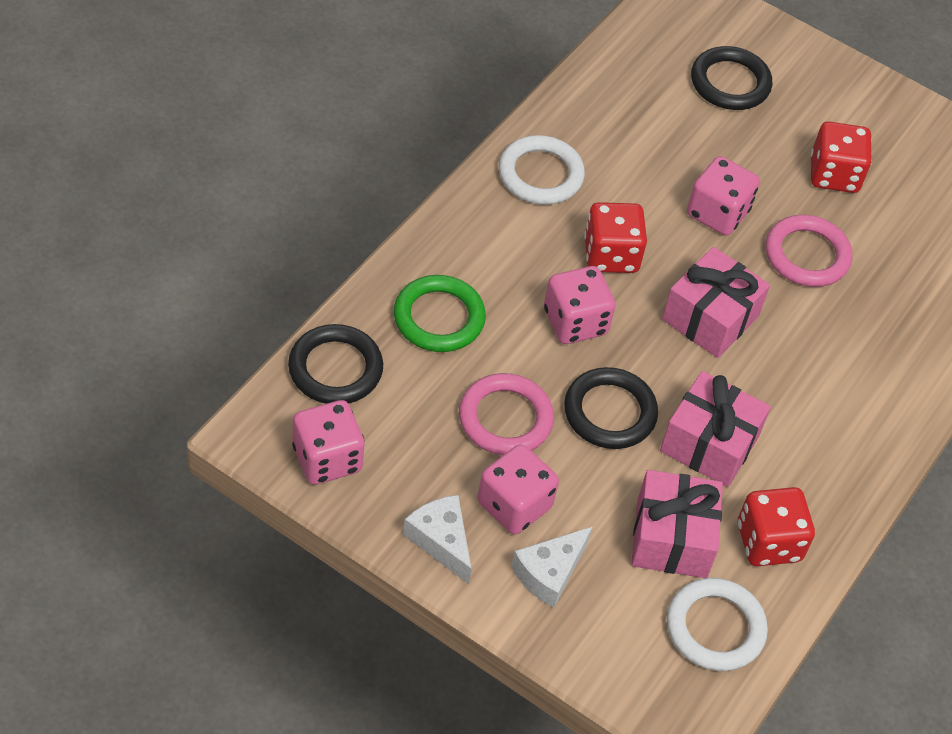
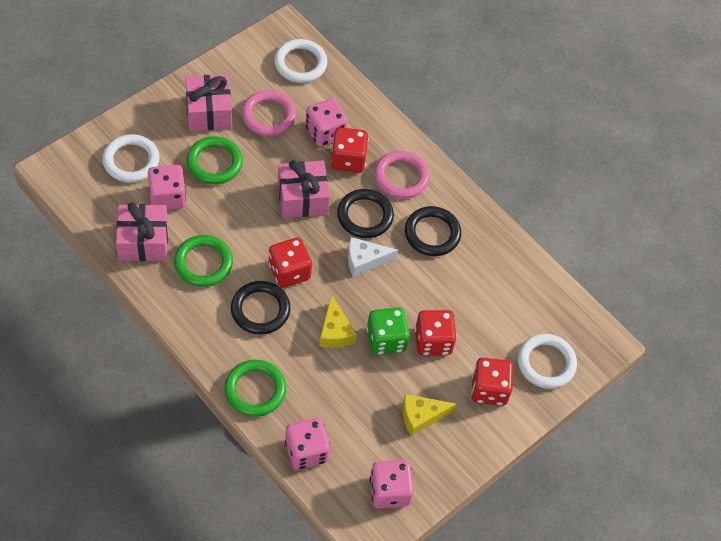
green dice: none = 0 -> [367,307,410,355] = 1
green ring: [394,275,486,352] = 1 -> [174,235,233,287] [187,136,243,184] [224,360,286,417] = 3
red dice: [584,202,647,273] [738,487,815,566] [811,122,872,193] = 3 -> [269,237,312,288] [331,127,369,173] [415,310,457,356] [471,358,513,406] = 4
white cheese: [403,495,472,584] [511,527,593,608] = 2 -> [348,237,398,277] = 1
white ring: [499,135,585,205] [667,578,768,671] = 2 -> [103,134,159,182] [274,39,327,83] [518,334,577,389] = 3
yellow cheese: none = 0 -> [319,295,357,348] [403,394,457,436] = 2

